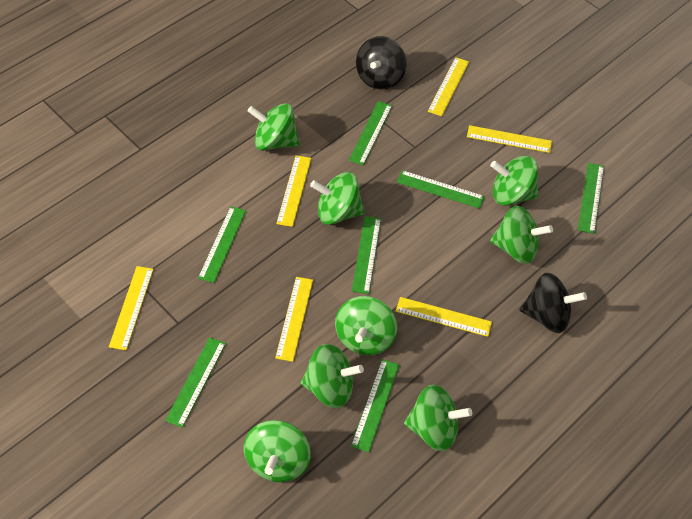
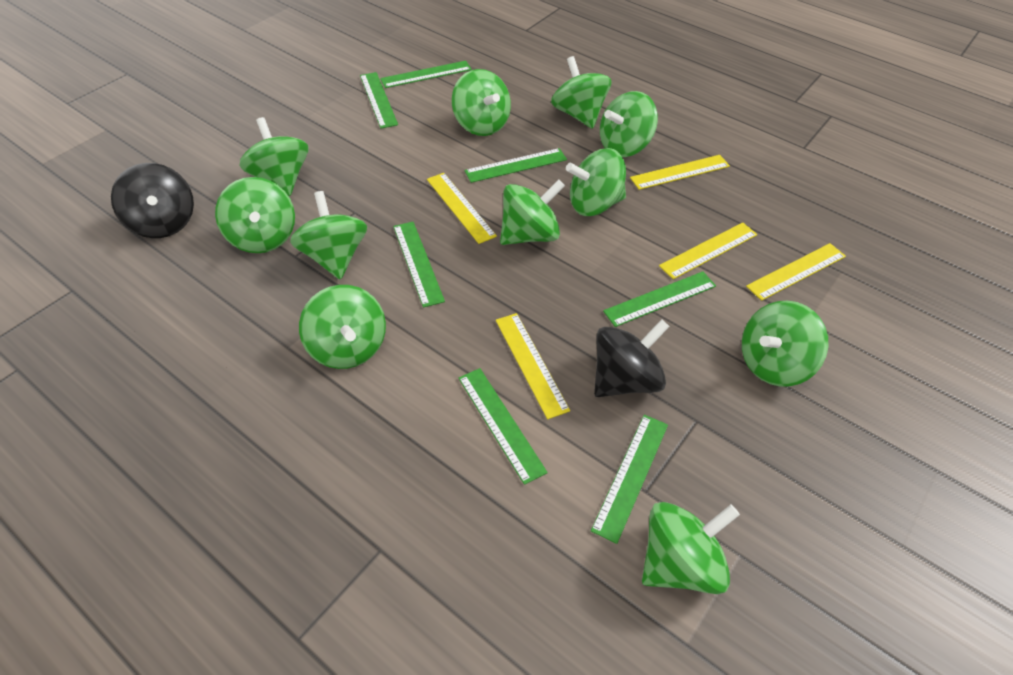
green spinning top: [244,420,311,482] [248,103,300,151] [301,344,364,408] [310,172,365,225] [335,296,397,355] [404,384,472,451] [490,206,553,264] [491,156,538,206] = 8 -> [215,177,295,253] [239,117,308,196] [290,191,367,280] [299,285,386,369] [452,69,511,136] [500,179,565,245] [551,56,612,129] [566,148,626,216] [600,91,658,157] [642,502,740,594] [742,301,828,386] = 11
yellow ruler: [109,266,154,350] [275,277,313,362] [276,155,311,227] [396,297,492,337] [428,57,469,116] [467,125,552,153] = 6 -> [427,173,497,244] [496,313,570,419] [630,155,730,190] [659,222,757,279] [746,243,846,301] = 5

